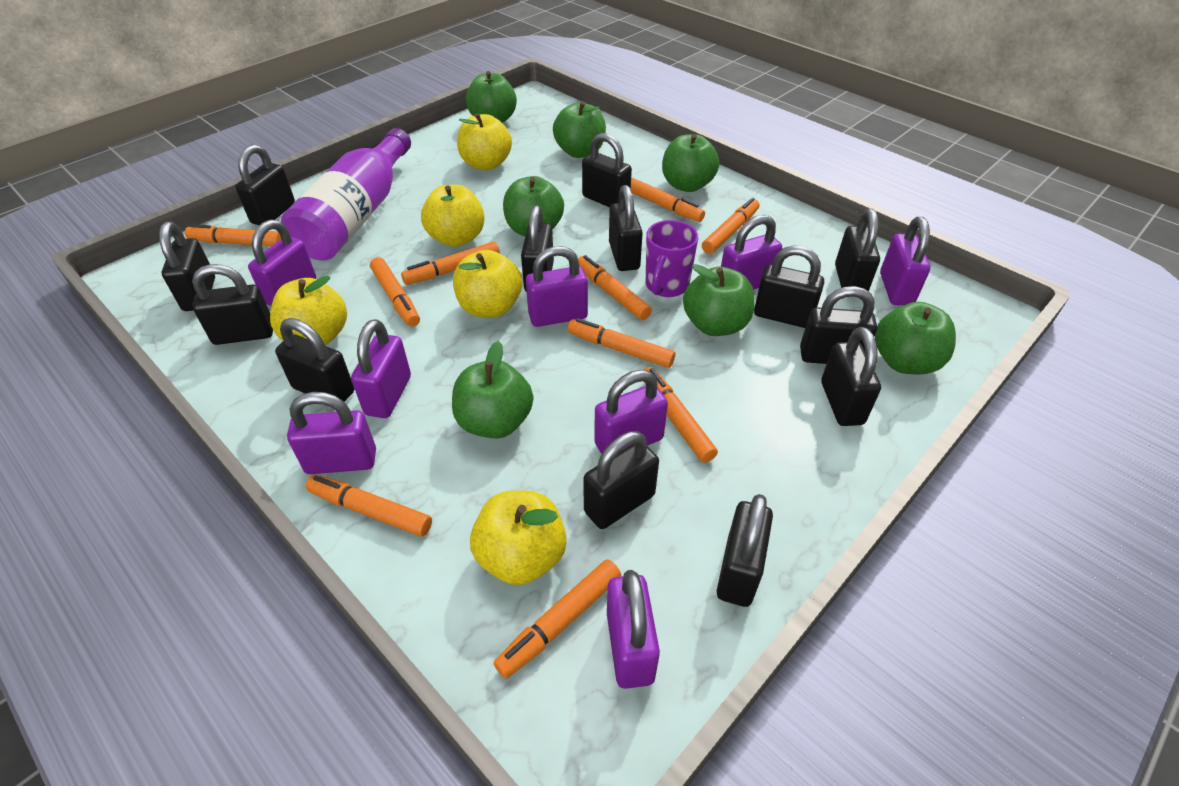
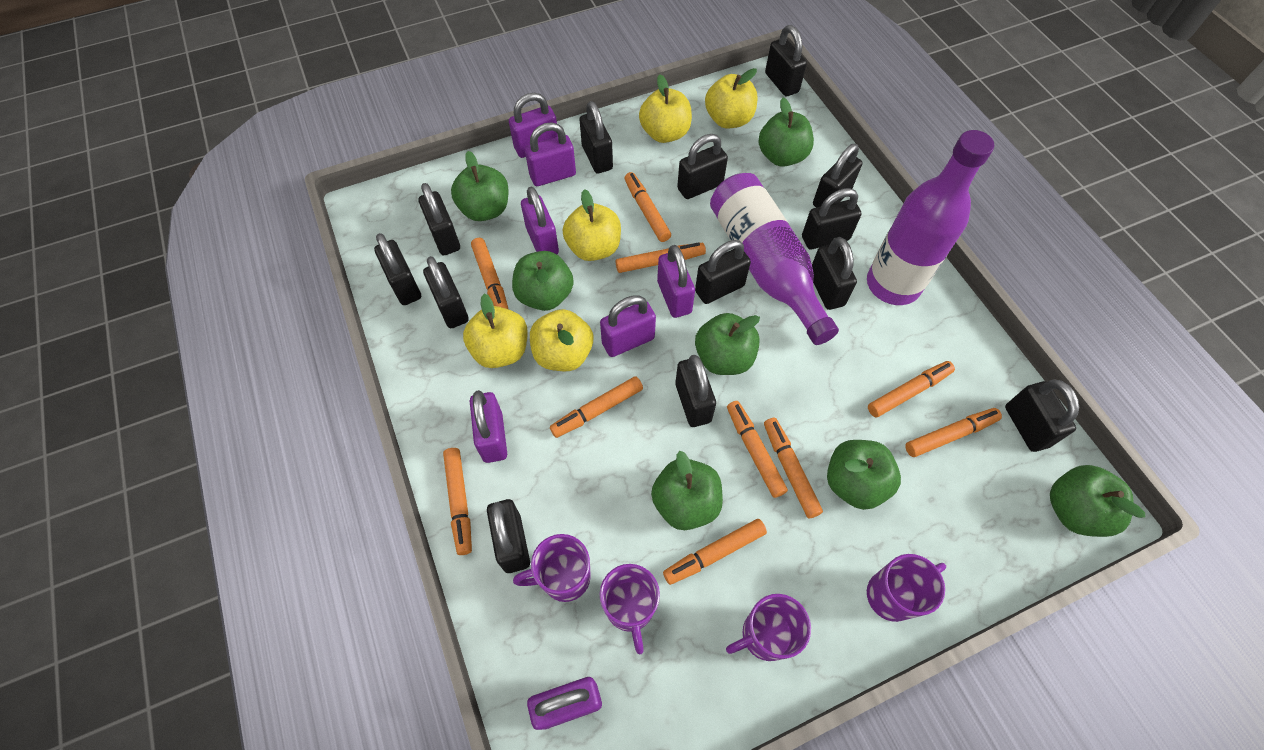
purple bottle: [281,128,411,260] = 1 -> [710,173,839,345] [867,130,994,305] = 2
purple mug: [646,220,698,297] = 1 -> [513,534,591,602] [600,564,660,655] [726,594,811,661] [867,554,946,622] = 4
purple padlock: [248,220,316,306] [287,392,376,474] [351,319,411,418] [526,246,588,327] [594,370,668,454] [607,570,660,689] [721,215,782,290] [880,217,931,305] = 8 -> [470,390,507,463] [509,93,558,158] [521,187,559,254] [525,122,576,186] [527,677,602,730] [600,295,656,357] [657,245,695,318] = 7

